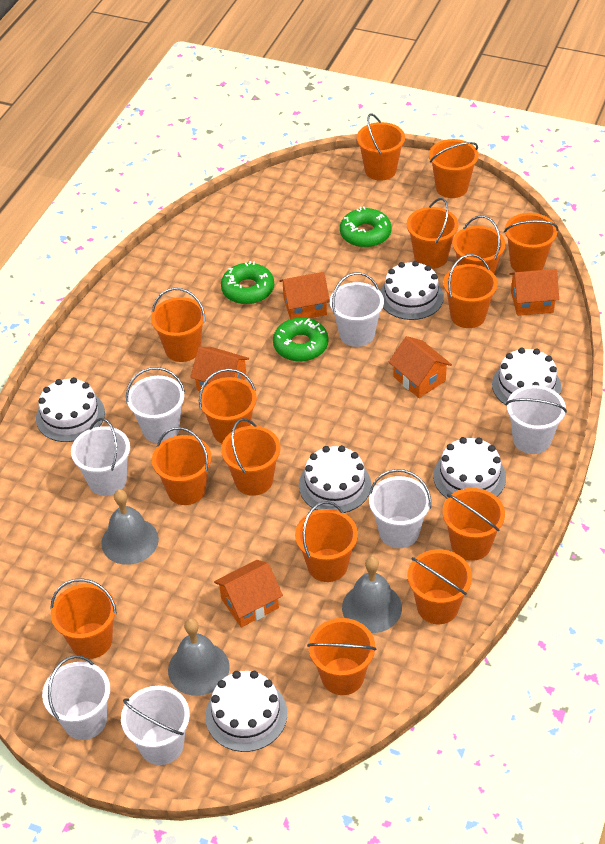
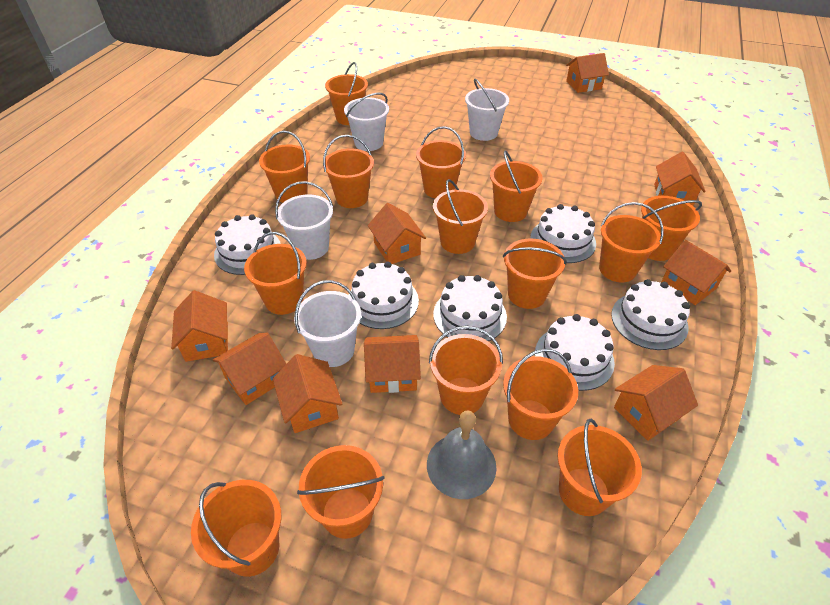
green donut: [221,261,274,304] [273,317,329,362] [340,206,391,248] = 3 -> none = 0
grey bell: [101,489,159,565] [168,618,230,696] [342,556,402,633] = 3 -> [427,411,497,499] = 1
orange house: [190,347,249,391] [214,560,283,628] [279,272,330,319] [389,336,452,398] [509,269,559,316] = 5 -> [171,290,228,362] [213,333,286,405] [273,354,343,433] [364,335,421,393] [368,203,426,264] [566,53,609,93] [614,365,698,441] [654,152,706,206] [661,240,731,305] = 9
white bucket: [42,655,110,740] [71,418,130,496] [121,686,190,765] [126,367,185,443] [330,272,384,347] [369,469,431,548] [506,385,567,454] = 7 -> [275,181,333,260] [294,280,361,367] [344,93,389,151] [465,79,509,141] = 4

